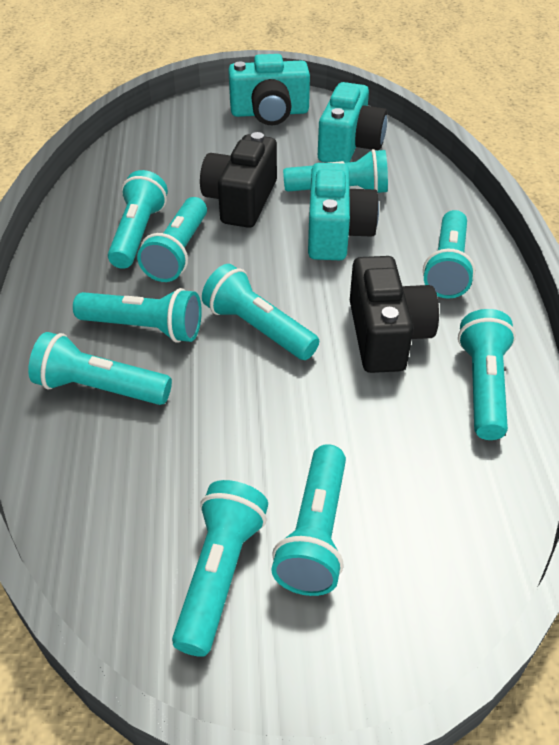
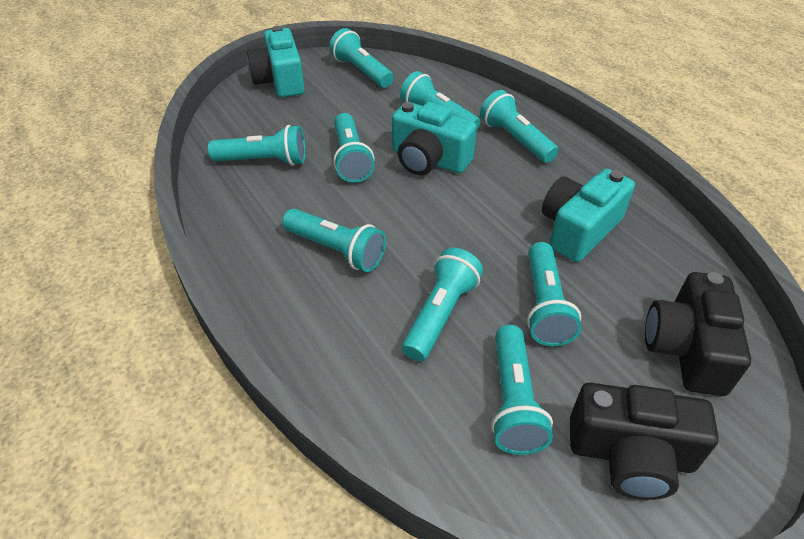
turquoise flashlight: [28,332,172,405] [73,288,202,343] [108,170,168,269] [137,197,207,282] [172,480,268,657] [202,264,319,360] [271,444,346,596] [283,149,388,193] [423,210,475,299] [458,309,516,440] = 10 -> [208,125,306,166] [282,209,386,272] [329,28,394,88] [333,113,375,183] [400,71,480,129] [402,248,483,362] [480,90,559,163] [491,325,553,455] [527,242,582,346] = 9

